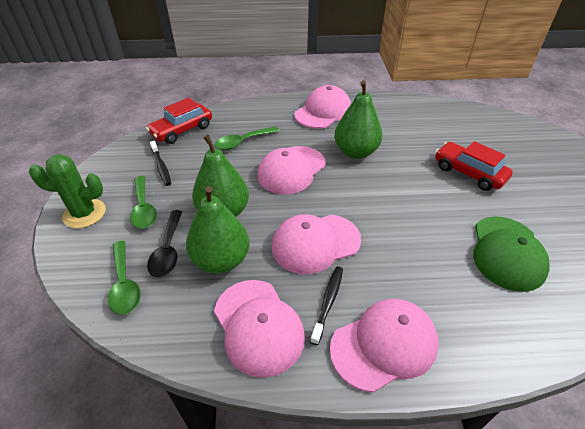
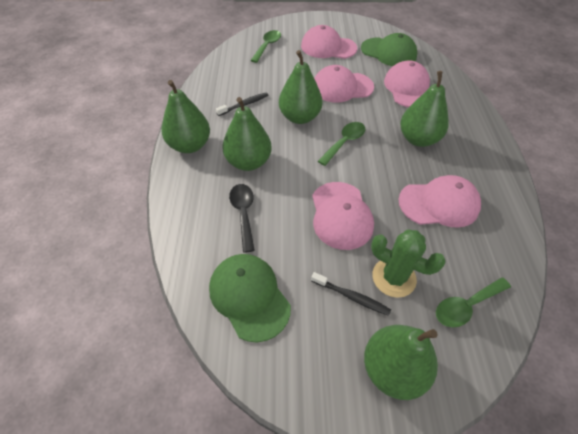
green cap: [473,216,550,292] = 1 -> [209,254,291,342] [361,33,417,66] = 2
green pear: [186,186,250,274] [192,135,249,217] [334,80,383,159] = 3 -> [161,80,210,153] [223,97,272,171] [279,50,323,124] [364,325,438,400] [400,71,449,147] = 5
red car: [146,98,212,144] [435,141,513,191] = 2 -> none = 0

